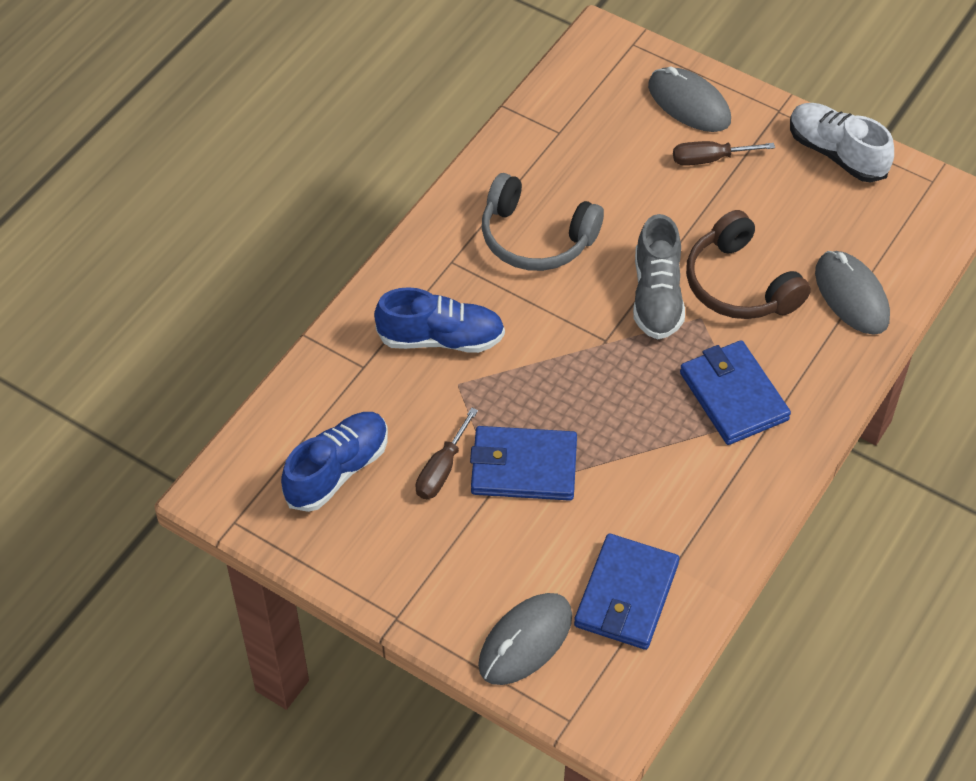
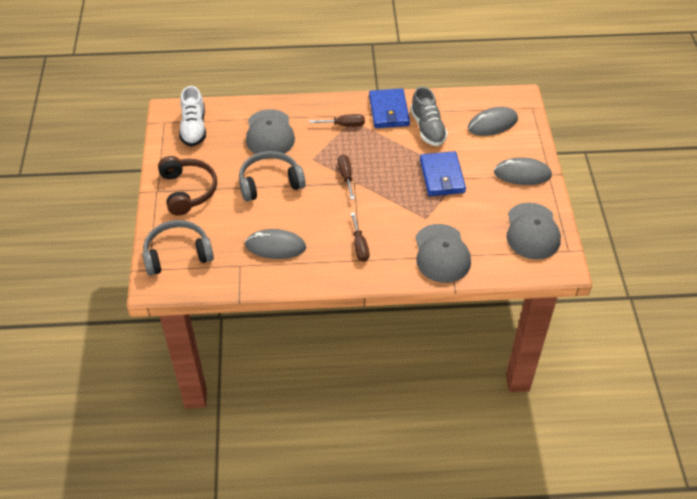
blue shoe: [281,412,388,512] [374,287,505,353] = 2 -> none = 0
blue wallet: [470,426,577,501] [574,533,679,650] [680,340,791,445] = 3 -> [369,88,410,128] [420,151,466,196] = 2
brown screwdriver: [416,407,478,499] [673,141,775,166] = 2 -> [309,114,365,127] [338,155,355,199] [351,212,369,262] = 3
grey cap: none = 0 -> [246,109,295,154] [415,224,471,283] [507,203,561,260] = 3
grey headphones: [482,173,604,271] = 1 -> [142,220,214,276] [239,151,306,202] = 2

